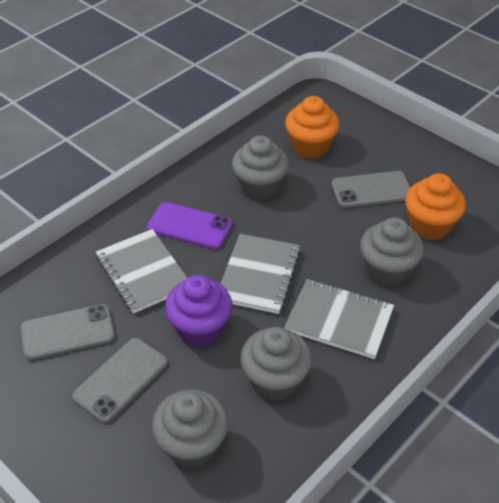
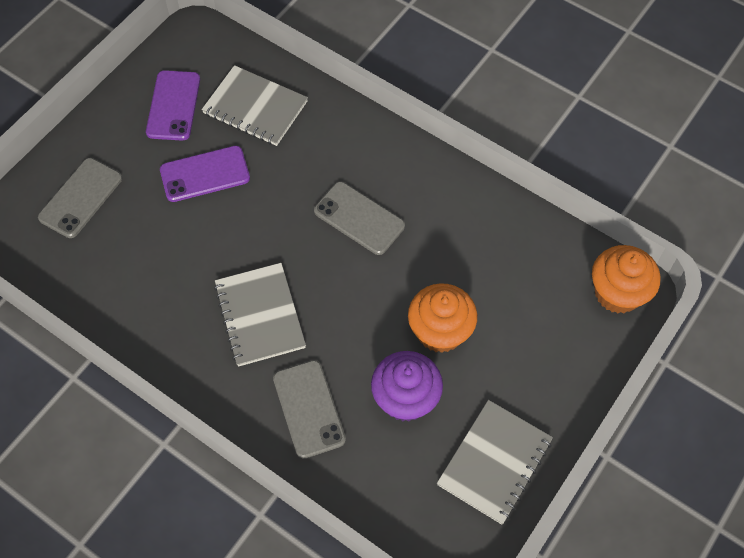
grey cupcake: [152,389,228,468] [232,135,289,201] [240,327,312,401] [360,218,424,287] = 4 -> none = 0
purple phone: [147,202,232,249] = 1 -> [146,70,200,141] [160,146,250,202] = 2

